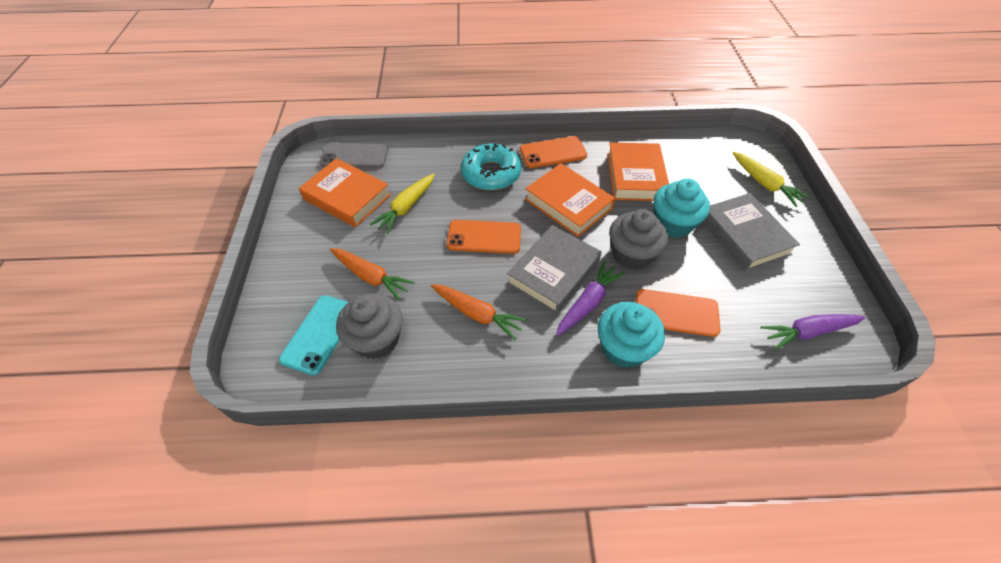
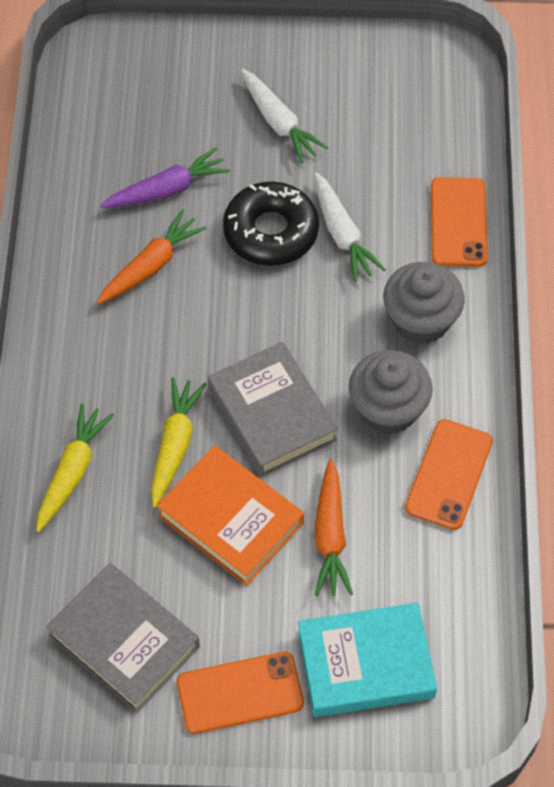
black donut: none = 0 -> [223,181,319,266] = 1
grey phone: [320,143,388,168] = 1 -> none = 0
orange book: [299,158,391,228] [525,163,615,237] [607,143,669,201] = 3 -> [156,445,304,586] = 1
purple carrot: [556,261,625,336] [761,314,866,350] = 2 -> [100,148,230,208] = 1
turquoise book: none = 0 -> [298,603,437,717] = 1
turquoise cupcake: [598,302,665,368] [654,178,710,238] = 2 -> none = 0
turquoise donut: [461,143,521,190] = 1 -> none = 0
turquoise phone: [279,295,348,375] = 1 -> none = 0
white carrot: none = 0 -> [241,69,328,163] [314,172,386,282] = 2

